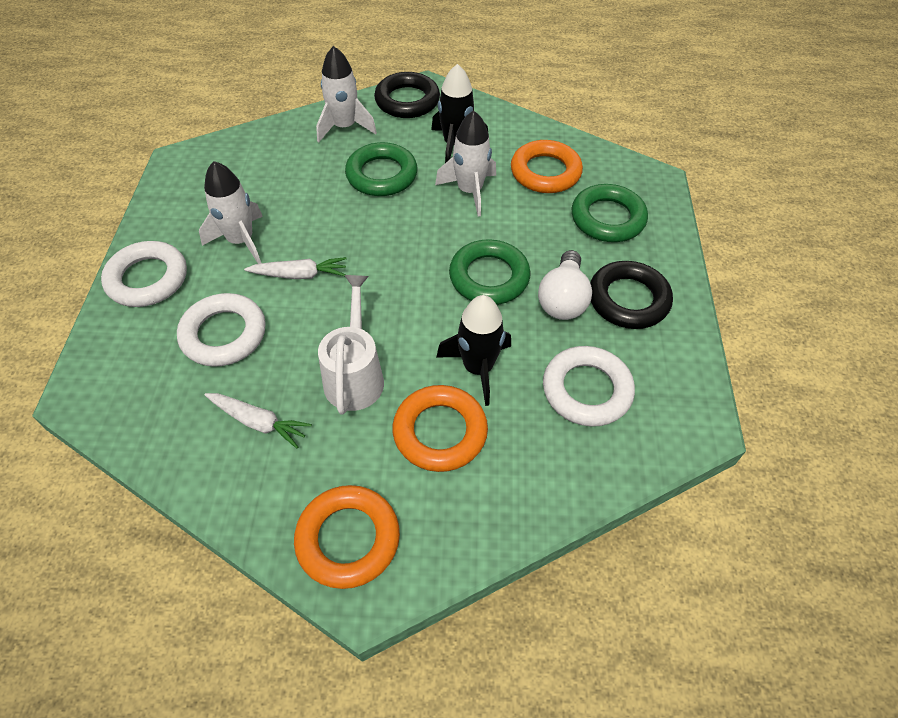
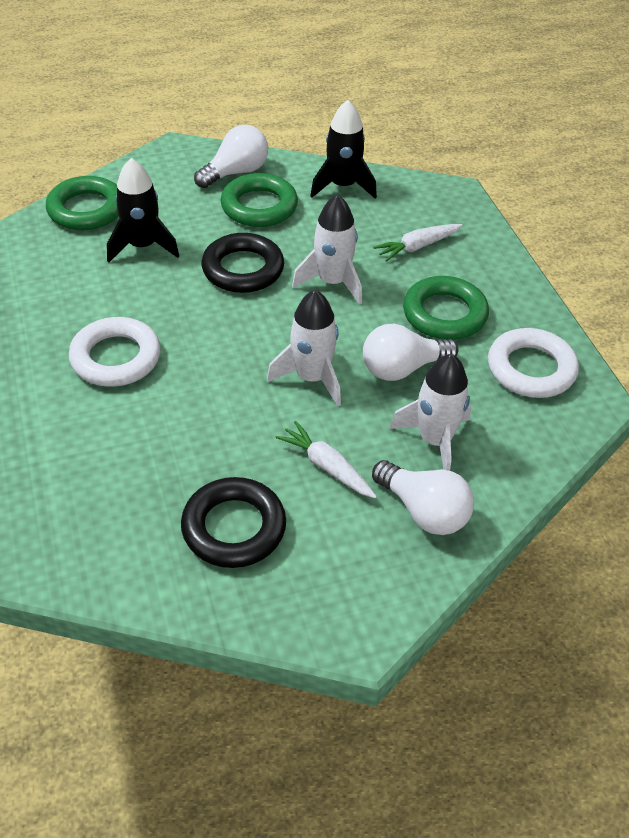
orange ring: [294,485,400,589] [392,385,488,472] [511,140,583,193] = 3 -> none = 0
white light bulb: [538,250,592,320] = 1 -> [194,125,268,188] [363,324,458,381] [372,460,474,535] = 3
white ring: [101,241,187,307] [177,293,266,367] [543,346,635,427] = 3 -> [69,317,161,387] [488,328,579,398] = 2
white watering can: [318,275,384,415] = 1 -> none = 0

